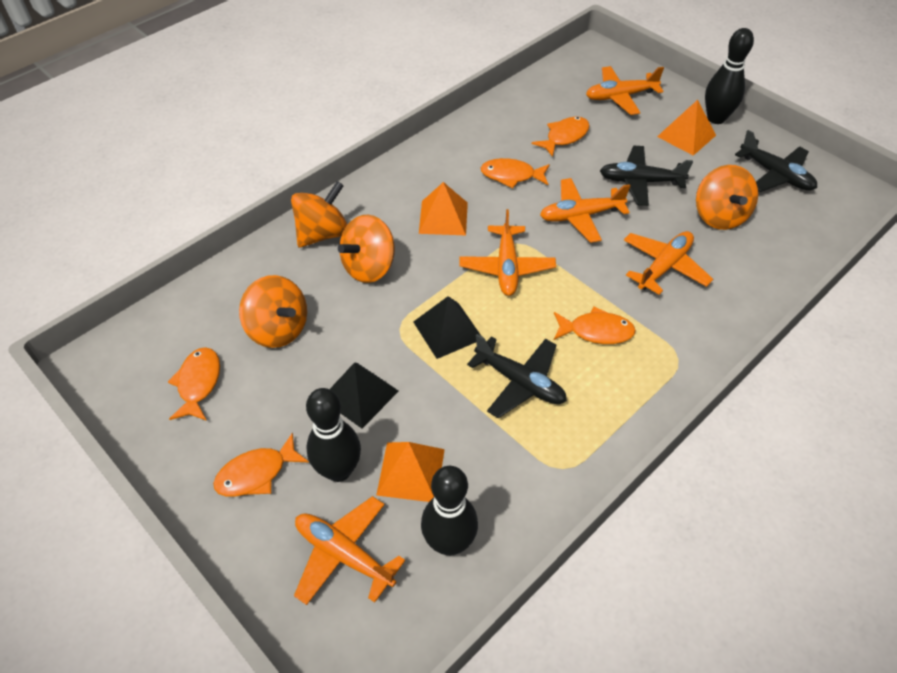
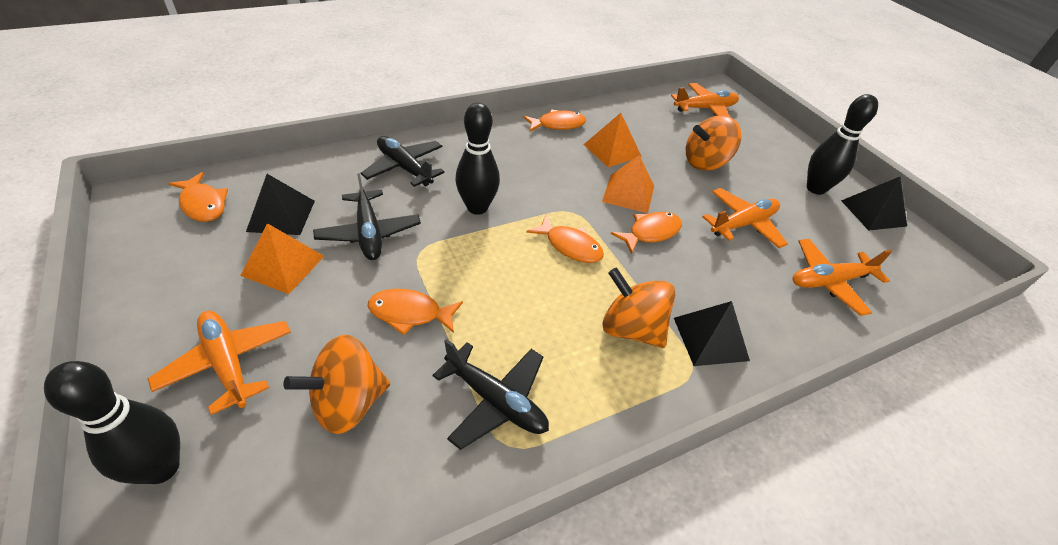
black pyramid: [330,362,399,429] [413,296,481,359] = 2 -> [246,174,315,235] [674,301,750,366] [841,177,907,231] = 3
orange plane: [294,496,405,605] [460,209,556,296] [540,178,630,243] [586,66,664,115] [624,231,713,295] = 5 -> [147,311,291,415] [671,83,739,117] [703,188,788,248] [793,239,892,316] = 4
orange spinning top: [239,275,307,348] [291,181,347,248] [338,215,395,283] [696,165,758,230] = 4 -> [283,335,390,434] [602,267,675,348] [686,116,742,171] = 3

